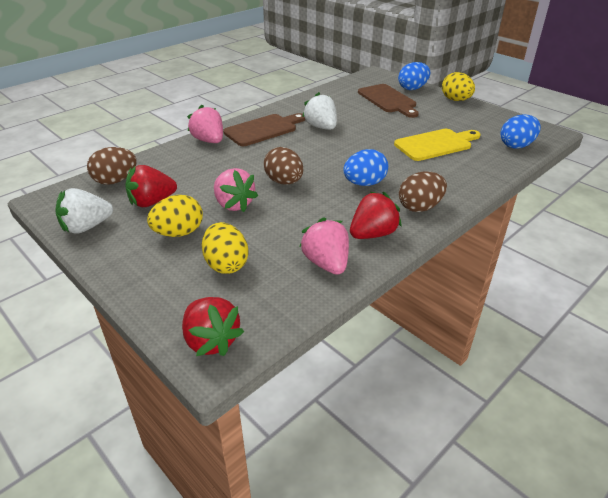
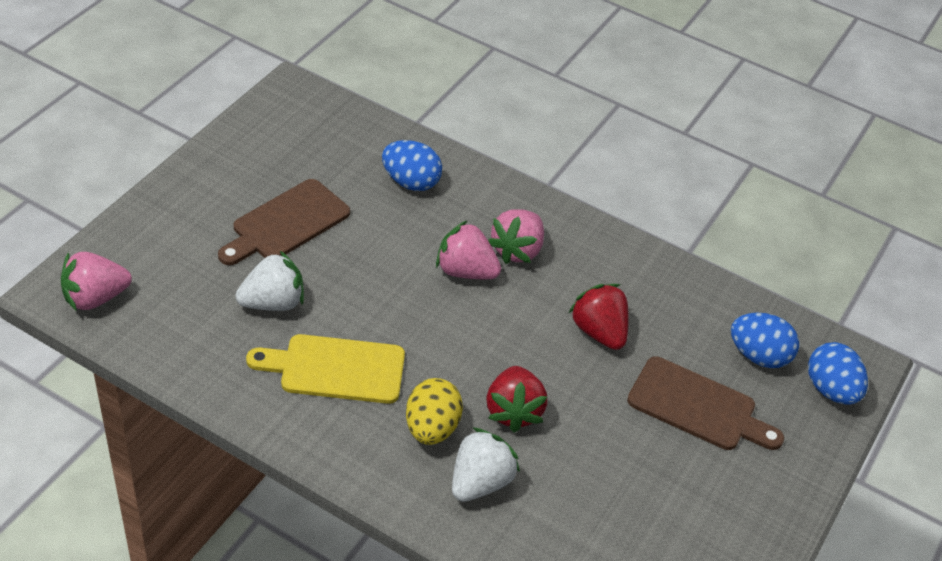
brown egg: [87,147,137,185] [264,147,303,185] [399,172,447,212] = 3 -> none = 0
red strawberry: [125,165,177,207] [182,297,244,356] [350,191,402,239] = 3 -> [487,366,548,433] [569,284,629,350] = 2
yellow egg: [147,195,203,237] [202,222,249,274] [442,72,475,101] = 3 -> [406,378,463,445] = 1

